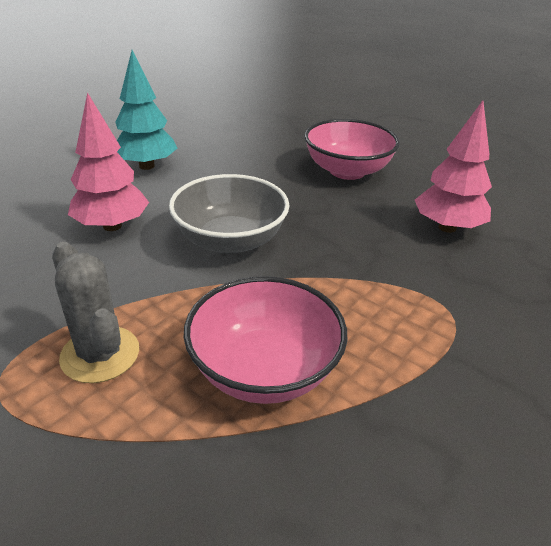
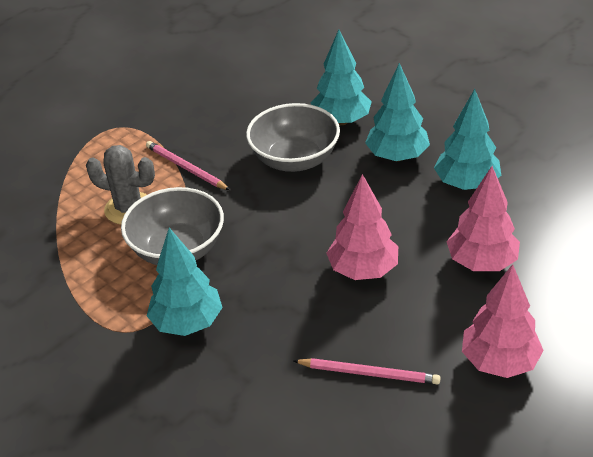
grey bowl: [169,174,289,254] = 1 -> [121,187,224,265] [246,103,340,172] = 2
pink bowl: [184,276,347,404] [304,119,400,180] = 2 -> none = 0
pink pencil: none = 0 -> [146,141,230,190] [293,358,441,385] = 2
pink tree: [68,92,149,231] [415,101,492,233] = 2 -> [326,174,398,280] [447,166,520,271] [462,264,544,378] = 3
turquoise tree: [115,50,177,170] = 1 -> [147,228,223,336] [311,30,372,125] [365,63,430,161] [434,89,501,190] = 4

